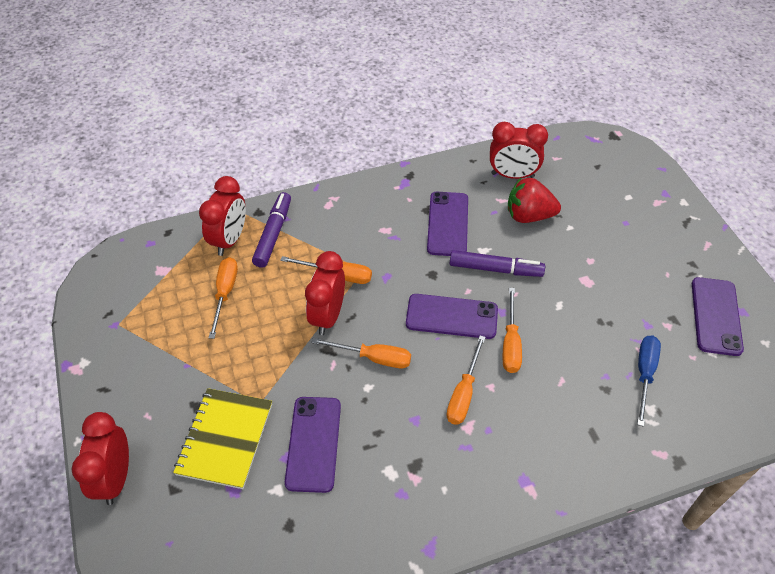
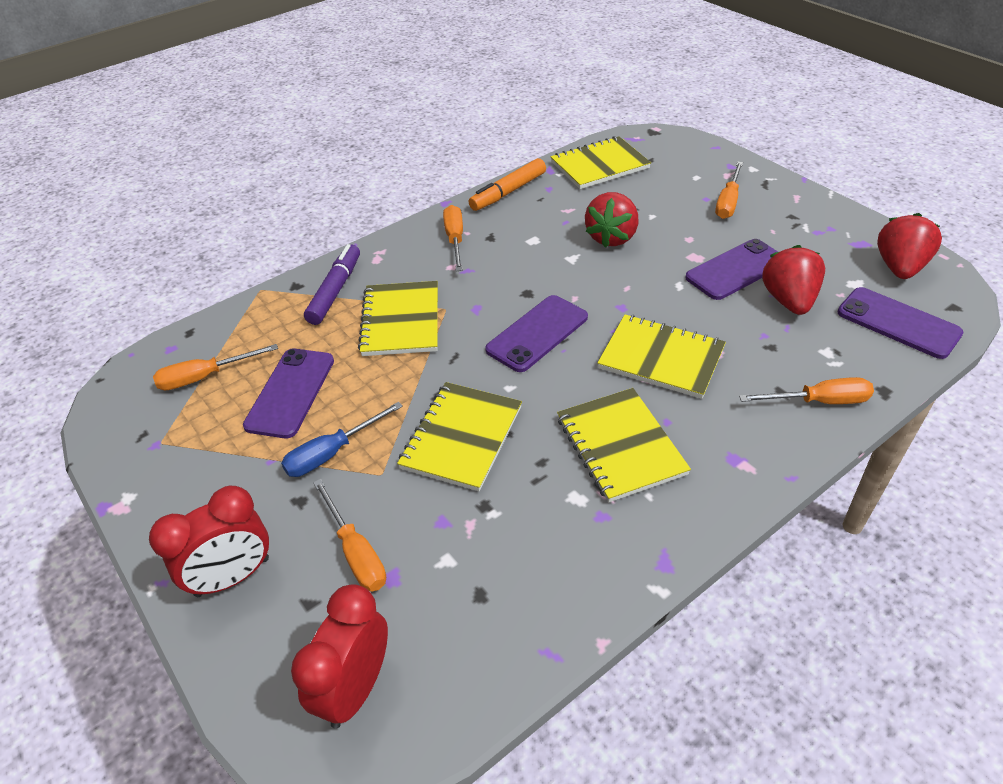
orange marker: none = 0 -> [469,158,546,211] = 1
purple marker: [252,192,291,268] [449,250,545,277] = 2 -> [304,244,360,325] = 1
red clock: [72,412,129,505] [199,176,246,256] [305,251,345,335] [490,122,548,179] = 4 -> [149,486,269,597] [291,584,388,729] = 2
red strawberry: [508,178,561,223] = 1 -> [585,192,638,248] [762,245,825,315] [877,213,942,279] = 3
yellow notebook: [173,388,272,489] = 1 -> [358,281,438,356] [397,382,522,491] [551,136,651,189] [557,388,691,502] [597,315,726,399] = 5

